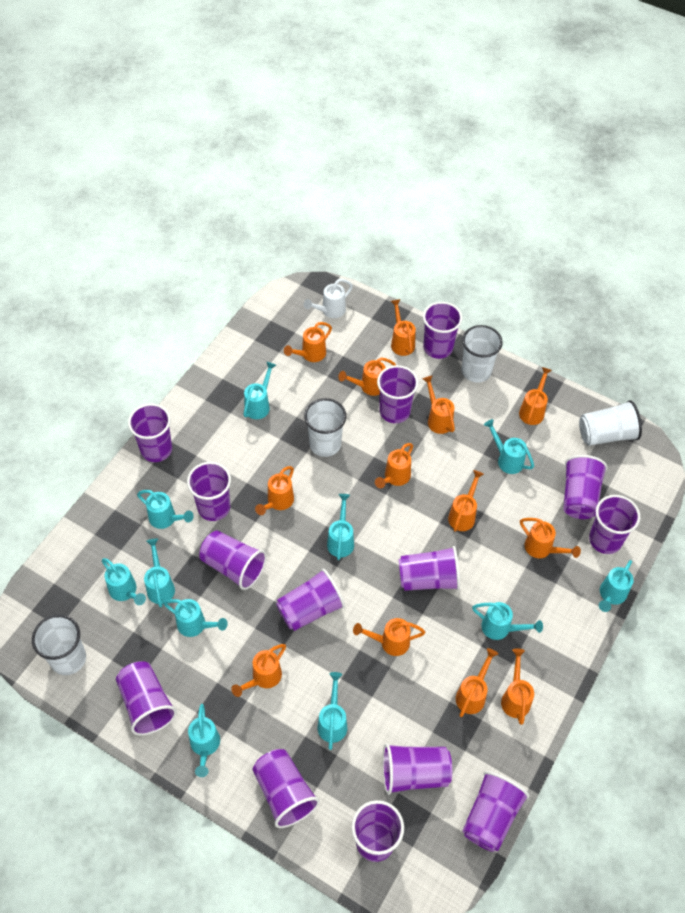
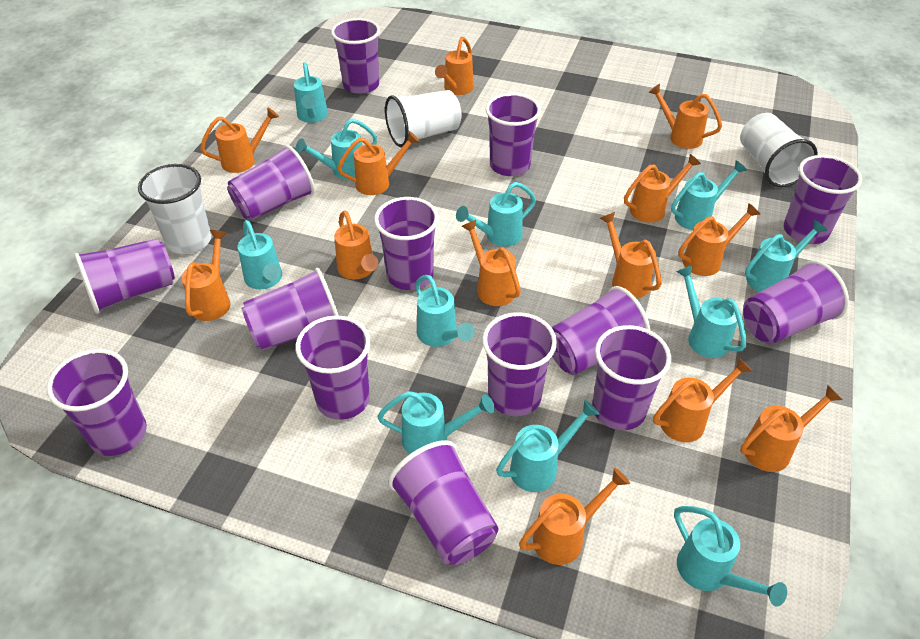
white cup: [32,614,86,675] [304,398,346,457] [461,325,503,383] [579,400,642,446] = 4 -> [138,164,211,254] [385,90,462,147] [740,113,818,187] = 3
white watering can: [304,279,353,318] = 1 -> none = 0

